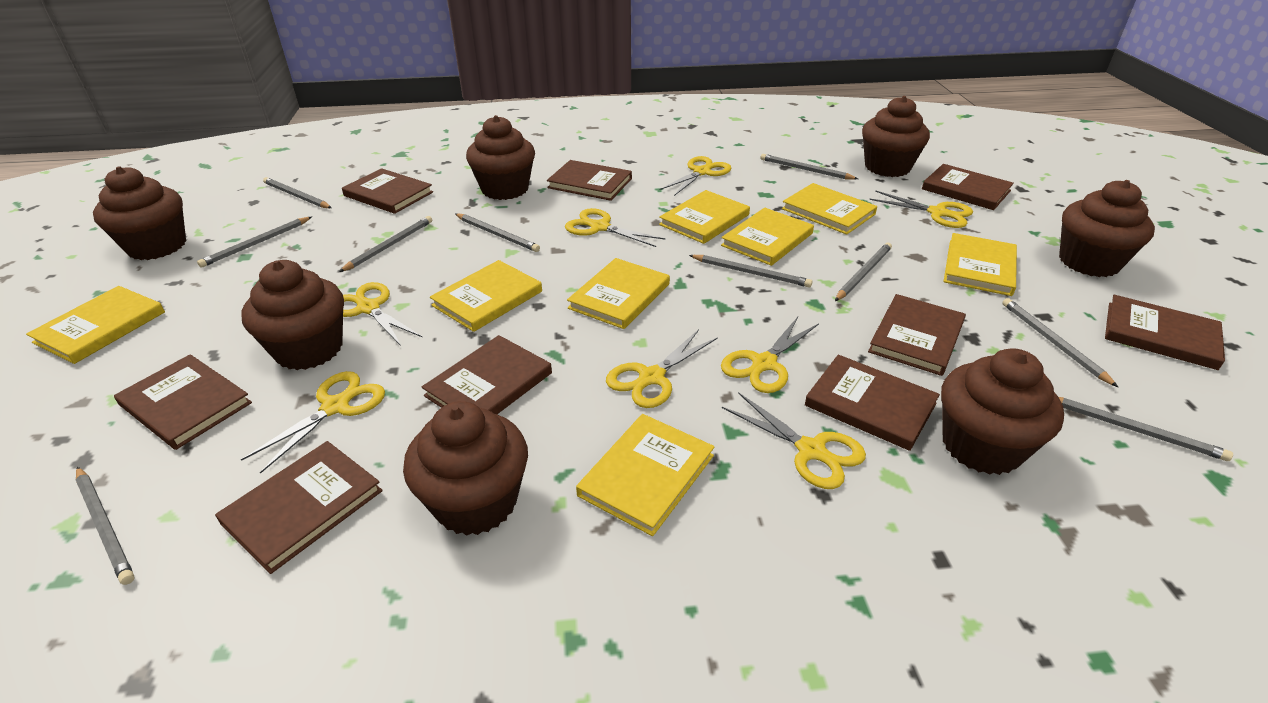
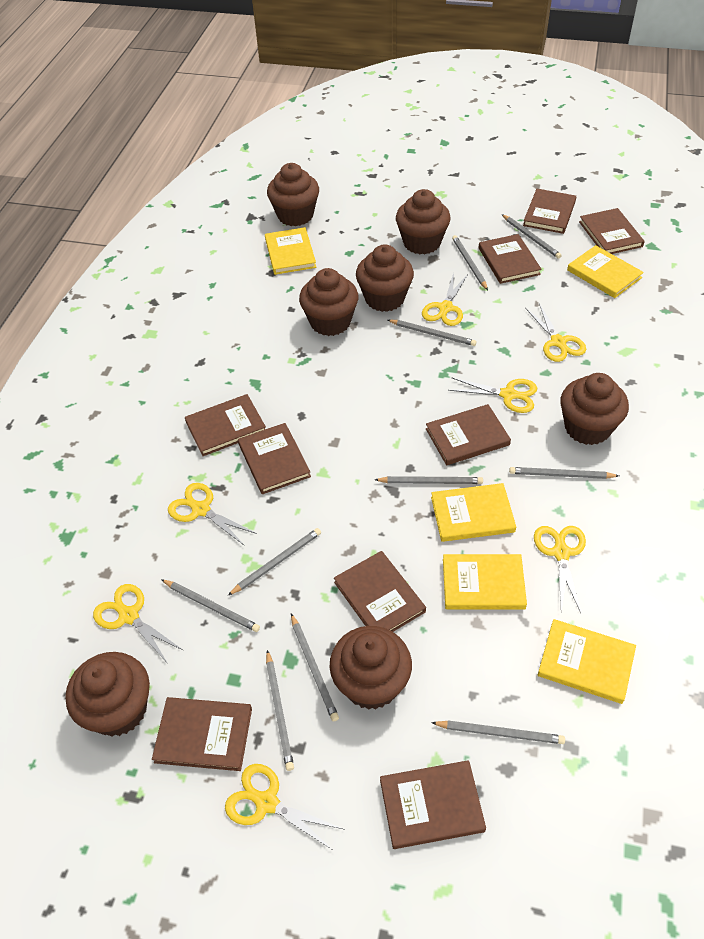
yellow book: [26,286,165,364] [430,260,542,332] [567,258,670,329] [576,414,715,536] [659,190,750,244] [721,208,814,266] [782,183,877,235] [944,233,1017,296] = 8 -> [265,227,316,275] [431,483,516,542] [443,554,527,610] [538,619,636,704] [567,245,644,298] = 5
yellow scissors: [241,371,385,474] [343,282,422,346] [565,208,665,247] [606,329,718,408] [660,156,731,196] [721,317,819,393] [722,392,866,489] [869,190,973,228] = 8 -> [93,584,184,662] [168,483,257,546] [225,764,345,851] [422,273,468,326] [448,377,537,413] [525,303,586,362] [534,526,586,613] = 7

